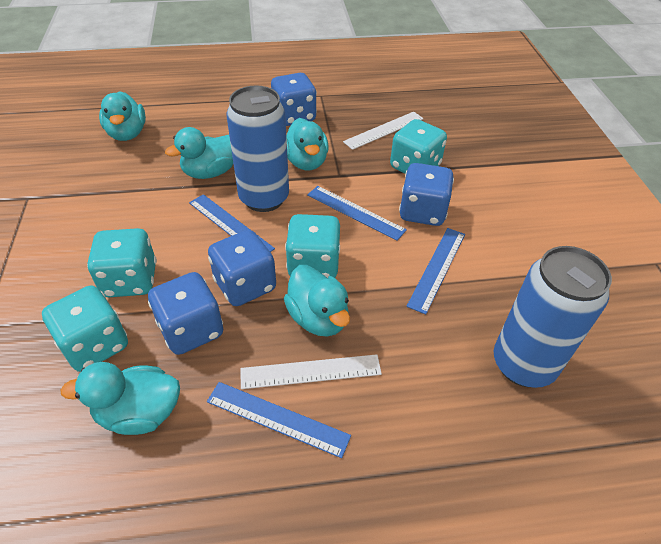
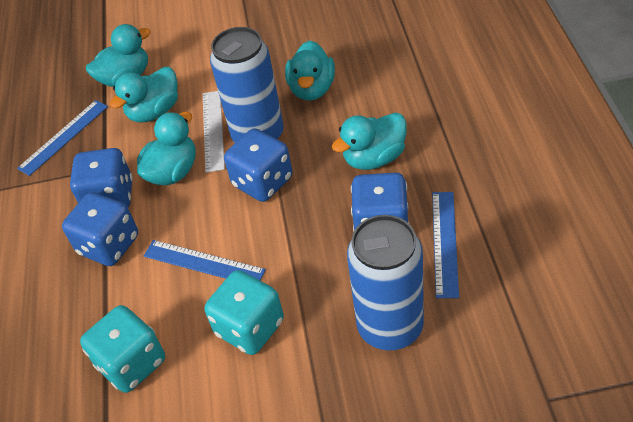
blue ruler: [189,194,275,252] [207,382,351,458] [307,186,407,241] [406,228,465,314] = 4 -> [17,100,108,176] [144,240,266,281] [432,192,459,298] = 3
turquoise dice: [42,286,128,372] [87,228,157,297] [285,214,340,278] [390,119,447,174] = 4 -> [80,305,165,393] [205,270,284,355] = 2
white ruler: [240,354,382,389] [343,112,424,150] = 2 -> [203,91,225,173] = 1

